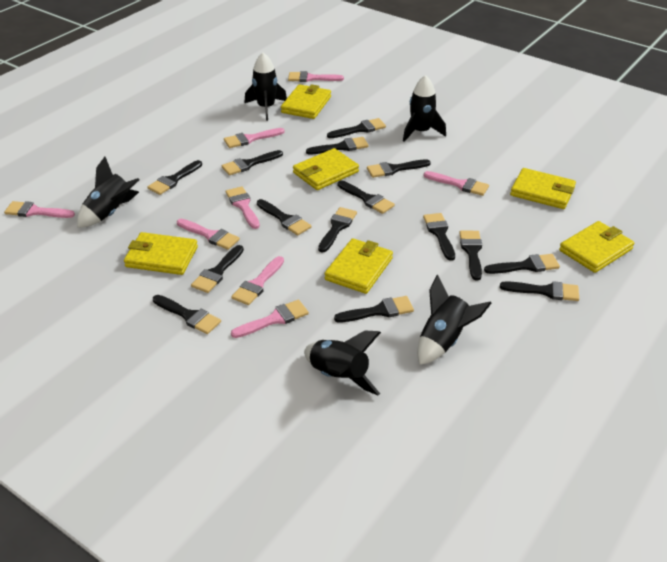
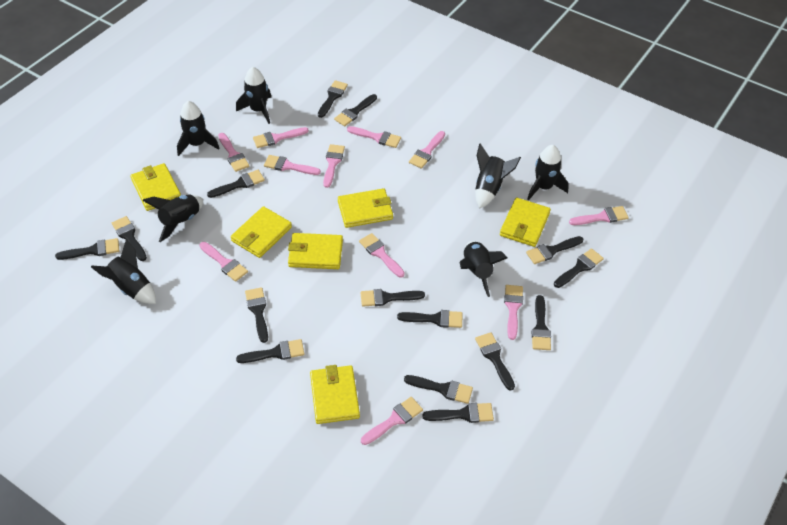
black rocket: [77,157,140,228] [244,53,287,121] [304,331,381,396] [403,75,446,142] [417,275,491,365] = 5 -> [91,239,156,304] [142,195,203,242] [177,101,220,156] [236,67,271,124] [460,241,508,297] [475,143,521,209] [528,145,569,200] = 7
pink brush: [4,201,75,218] [177,219,240,250] [224,128,285,148] [225,186,260,229] [231,256,284,305] [231,300,309,338] [288,71,344,82] [423,171,489,196] = 8 -> [200,242,248,282] [218,133,249,172] [253,127,309,148] [264,155,321,175] [323,144,345,188] [347,126,401,148] [359,233,405,278] [361,397,423,445] [409,131,445,169] [504,285,523,340] [569,206,629,225] = 11

